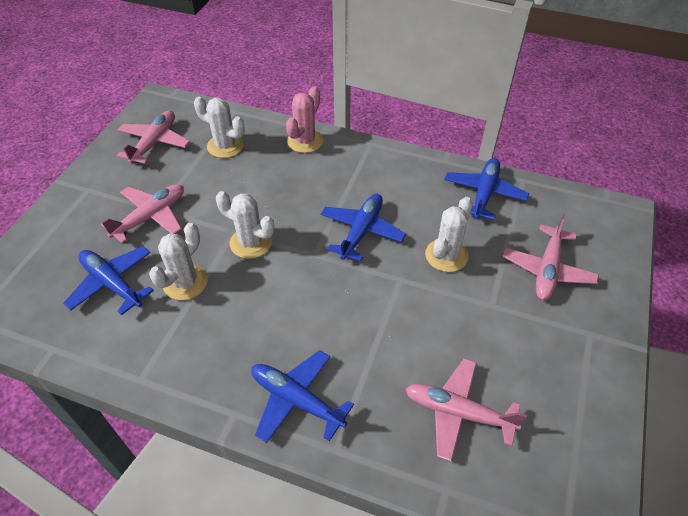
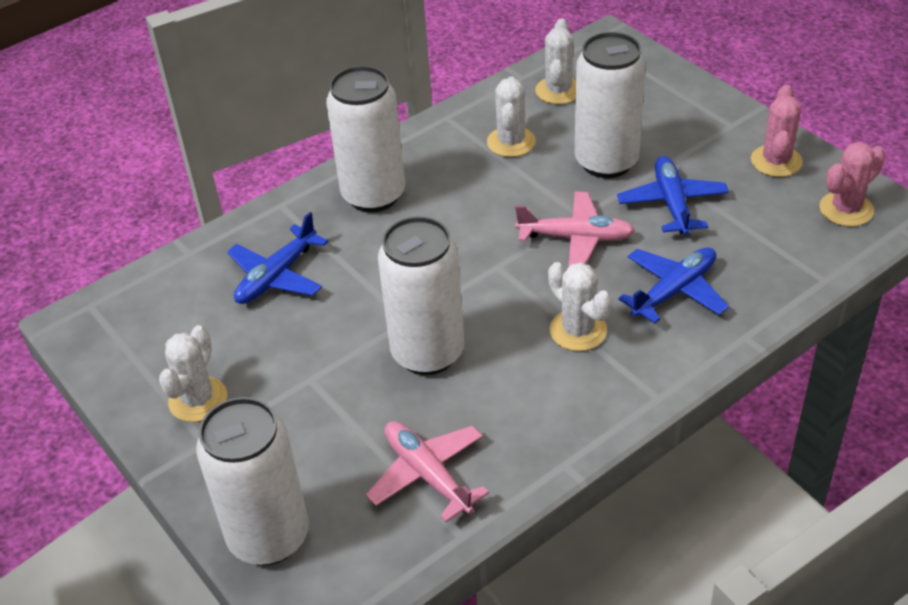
blue plane: [63,246,154,315] [251,350,354,443] [321,194,406,262] [444,158,529,220] = 4 -> [227,212,329,304] [617,156,729,235] [618,247,729,323] = 3
pink cactus: [286,86,323,153] = 1 -> [751,85,803,177] [819,142,885,227] = 2
pink plane: [101,184,184,243] [117,111,190,164] [406,359,527,462] [502,214,599,300] = 4 -> [366,421,489,522] [515,192,635,267] = 2
white can: none = 0 -> [196,397,309,565] [326,66,405,212] [378,216,464,375] [575,32,646,178] = 4

